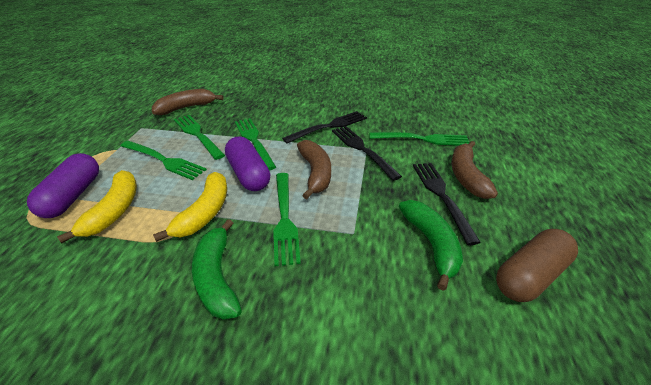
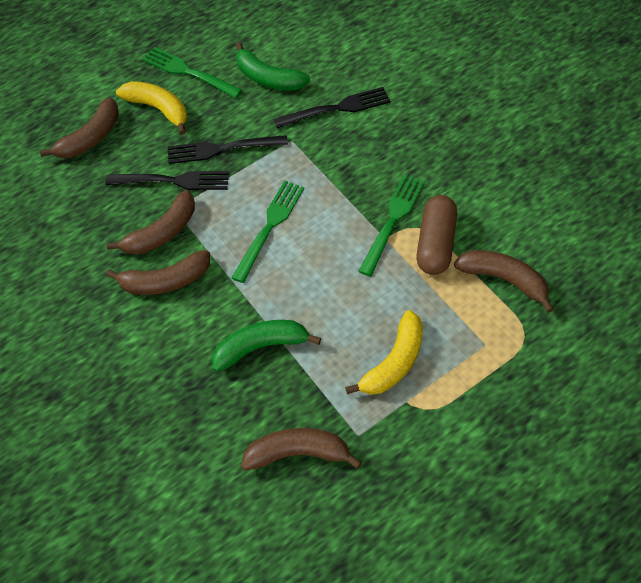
brown banana: [152,89,224,115] [297,140,331,199] [451,141,498,199] = 3 -> [40,97,119,158] [106,250,210,295] [107,190,195,255] [241,428,362,471] [454,250,554,313] = 5
green fork: [120,141,207,180] [174,115,225,160] [235,118,276,171] [273,173,301,266] [369,132,469,146] = 5 -> [142,47,242,98] [232,181,304,283] [358,174,425,277] = 3
purple capsule: [27,153,99,218] [225,137,270,191] = 2 -> none = 0

